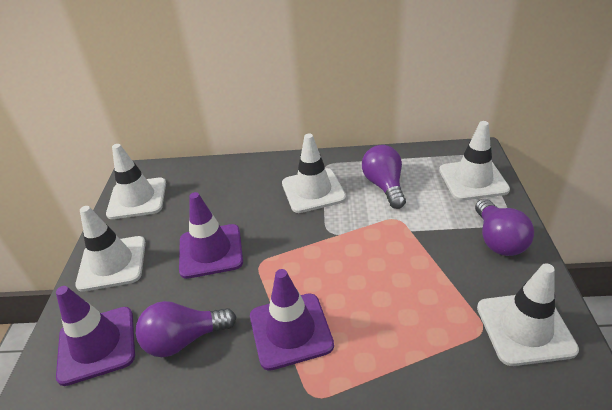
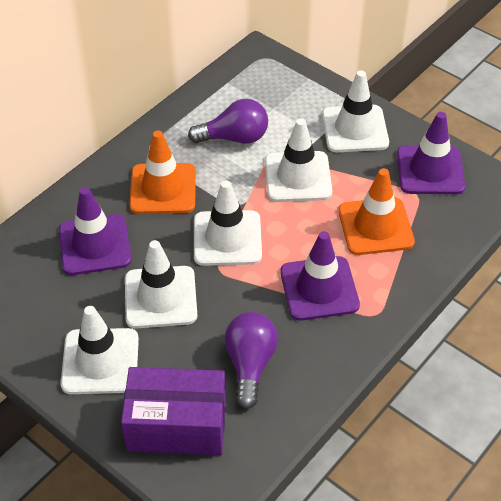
orange traffic cone: none = 0 -> [129,131,196,214] [338,168,415,255] = 2
purple box: none = 0 -> [121,367,226,455] = 1
purple light bulb: [135,301,236,357] [362,145,406,209] [475,199,534,256] = 3 -> [188,99,268,144] [225,312,278,409] = 2

